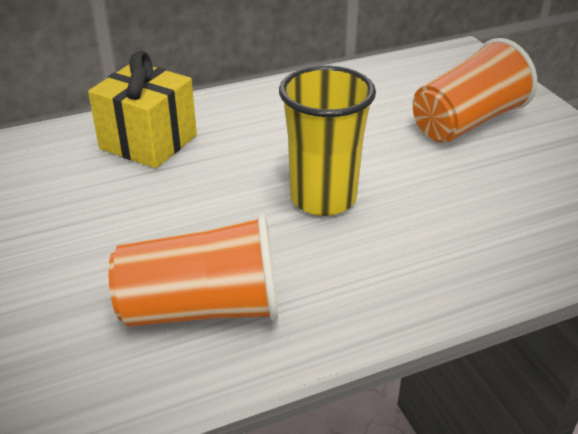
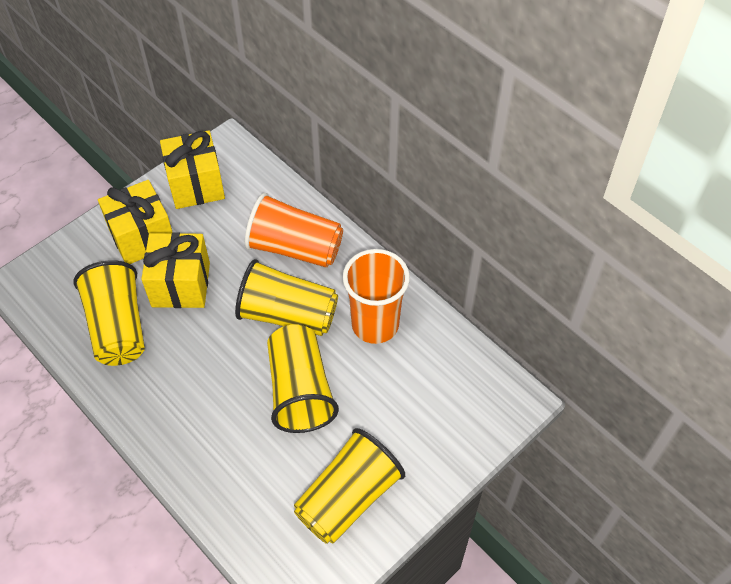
yellow cup: [279,66,376,216] = 1 -> [73,260,145,366] [235,259,338,336] [267,324,339,433] [294,428,405,544] = 4
yellow gift: [88,51,197,168] = 1 -> [98,180,173,264] [141,232,210,308] [160,130,225,209] = 3

